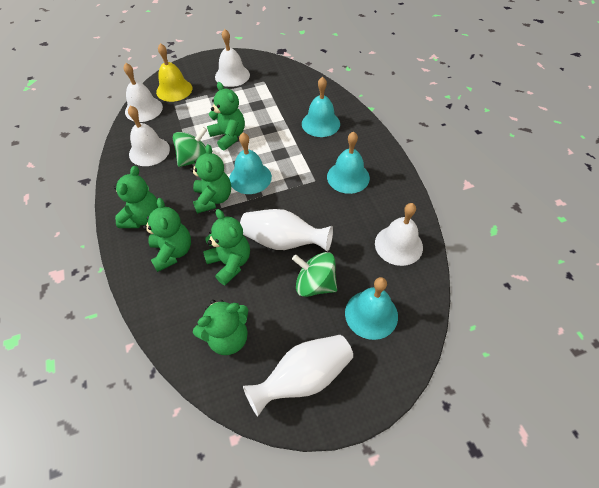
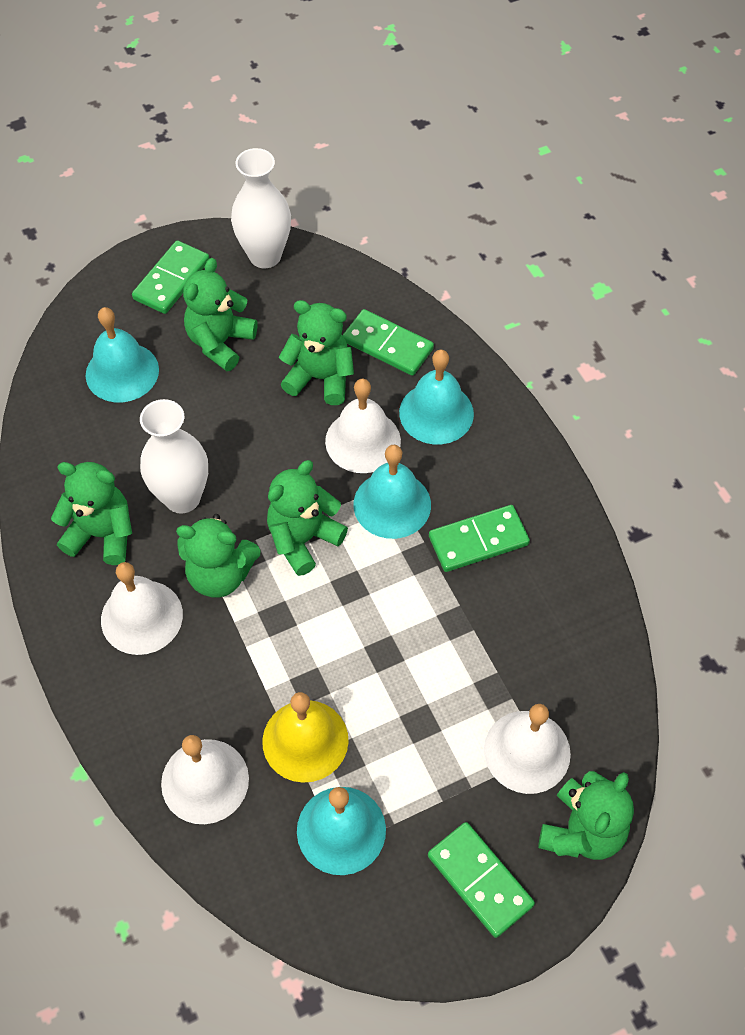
green domino: none = 0 -> [132,240,210,314] [343,309,434,376] [428,822,535,938] [429,505,530,572] = 4
green spinning top: [173,127,207,167] [292,252,337,297] = 2 -> none = 0

